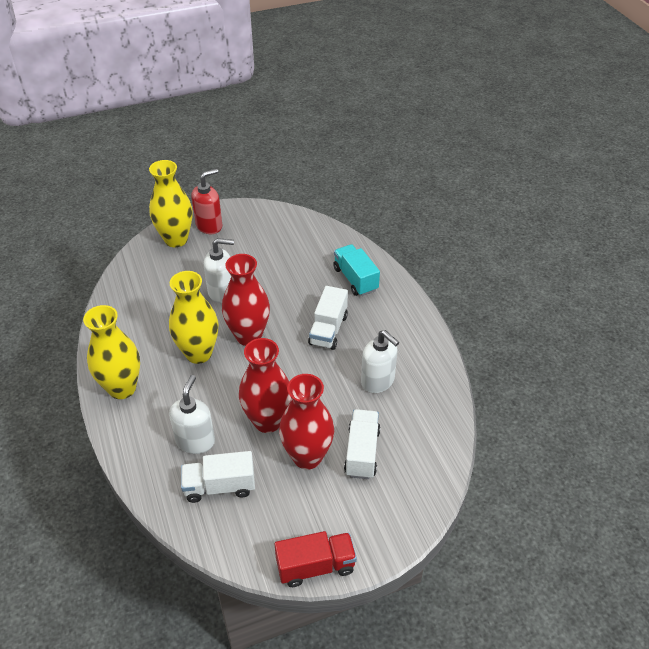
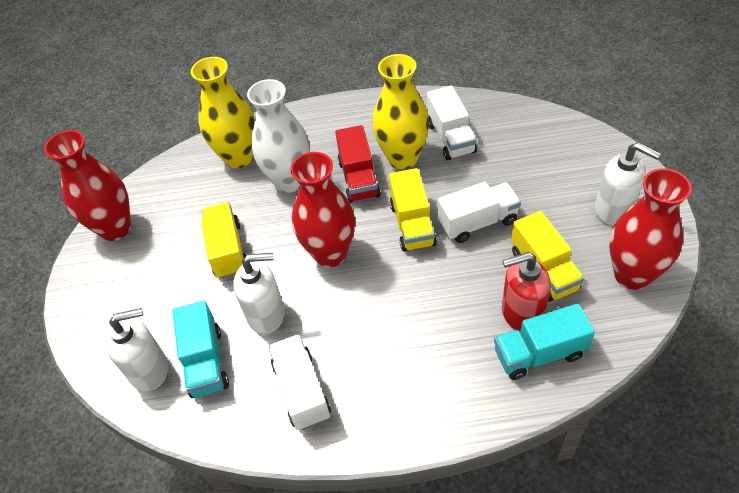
turquoise truck: [333,244,380,296] = 1 -> [172,301,229,398] [494,304,595,380] = 2
white vase: none = 0 -> [247,79,310,193] = 1
yellow truck: none = 0 -> [201,202,246,279] [389,168,437,252] [511,211,585,302] = 3
yellow vase: [83,305,140,399] [149,160,192,247] [169,271,218,364] = 3 -> [191,57,255,168] [372,54,429,169] = 2

